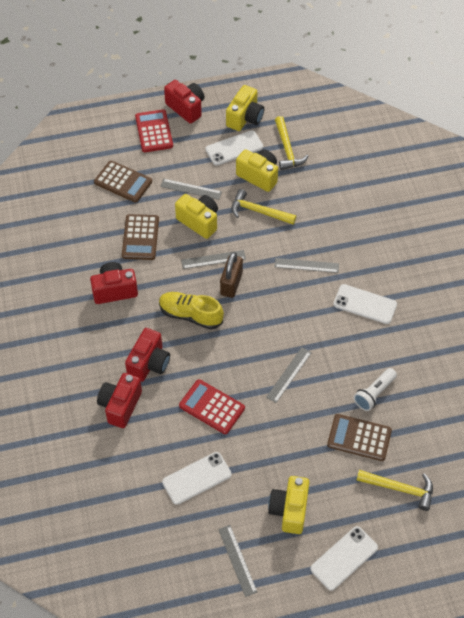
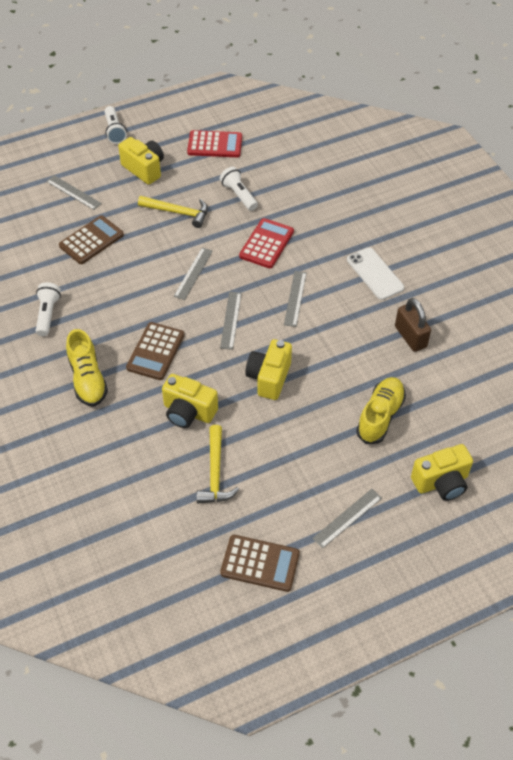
red camera: [90,262,138,304] [97,373,142,428] [125,328,170,382] [164,80,204,124] = 4 -> none = 0
white flashlight: [354,368,397,411] = 1 -> [36,282,61,336] [105,106,127,144] [220,167,258,211] = 3
white phone: [162,452,232,505] [205,130,263,166] [310,526,378,591] [333,284,397,324] = 4 -> [347,247,404,300] = 1
yellow hammer: [231,189,296,225] [275,116,309,170] [357,470,433,511] = 3 -> [138,196,208,228] [197,425,239,503] = 2
yellow shoe: [159,292,224,330] = 1 -> [66,329,108,407] [356,377,406,444] = 2

